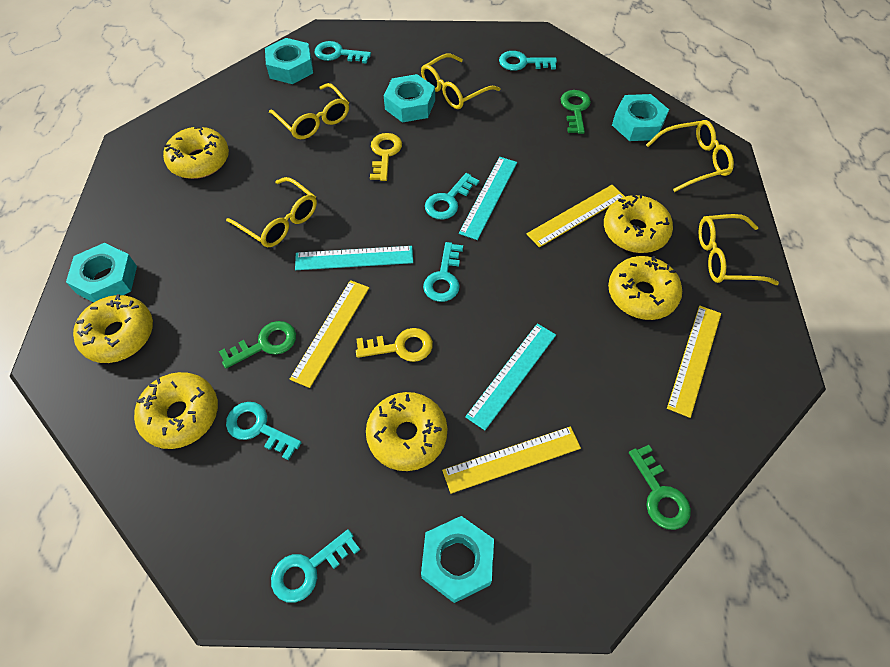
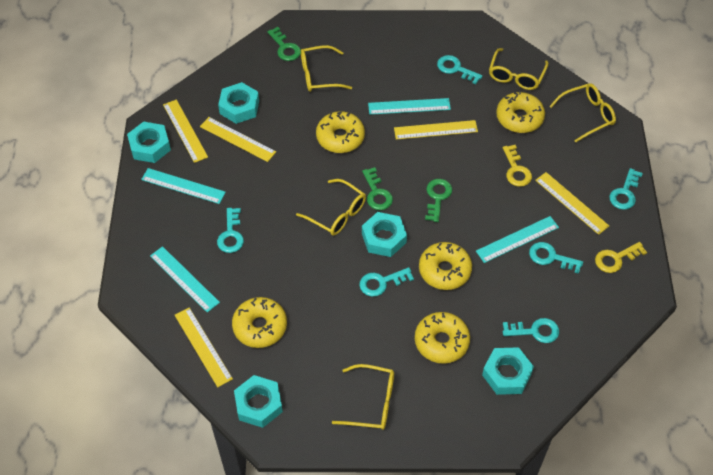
turquoise ruler: [295,246,413,270] [459,157,517,240] [465,323,556,430] = 3 -> [141,168,226,204] [150,246,220,312] [368,98,451,115] [476,216,559,263] = 4
yellow donut: [73,294,153,363] [134,372,218,449] [163,126,229,179] [366,392,447,471] [604,194,673,253] [608,256,682,320] = 6 -> [232,297,287,348] [316,111,365,153] [415,312,470,364] [419,242,472,290] [496,91,545,133] = 5
yellow ruler: [290,280,369,388] [442,426,581,494] [527,185,625,248] [667,306,721,418] = 4 -> [163,99,208,163] [175,307,233,387] [200,117,276,162] [394,120,478,140] [535,172,609,235] = 5

